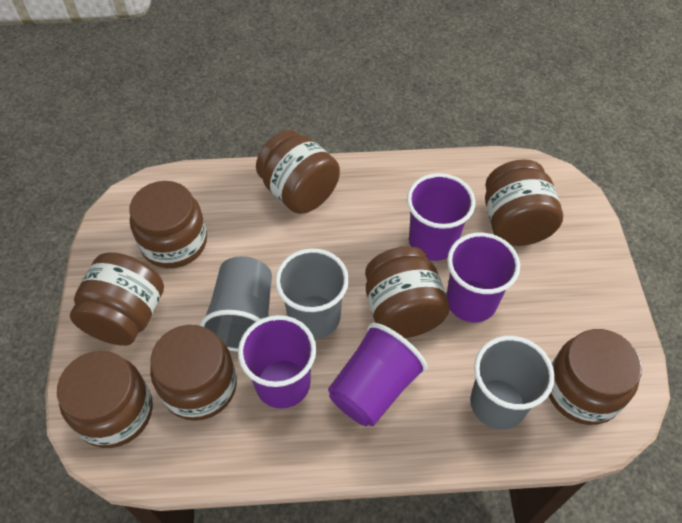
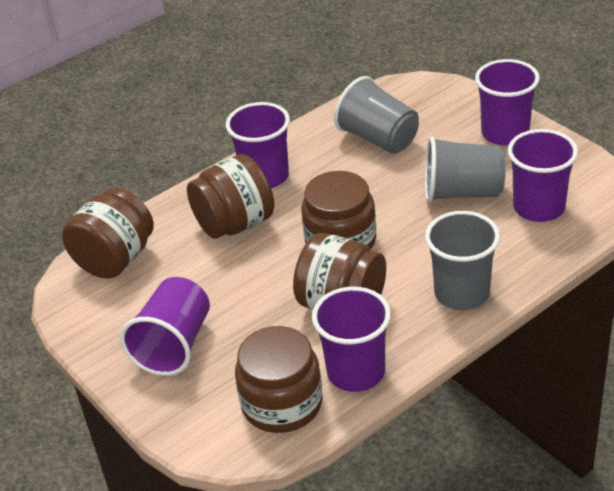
brown jar: [57,351,153,448] [70,252,164,346] [129,181,207,268] [150,325,237,421] [256,130,340,214] [365,246,450,338] [485,159,563,246] [549,329,642,425] = 8 -> [62,188,154,279] [187,154,274,239] [235,326,322,433] [293,233,386,310] [301,171,376,250] = 5
purple cup: [238,315,316,409] [328,323,427,426] [407,173,475,261] [446,233,520,322] = 4 -> [120,277,210,376] [226,102,290,188] [312,287,391,392] [475,59,540,145] [508,129,578,222] = 5

